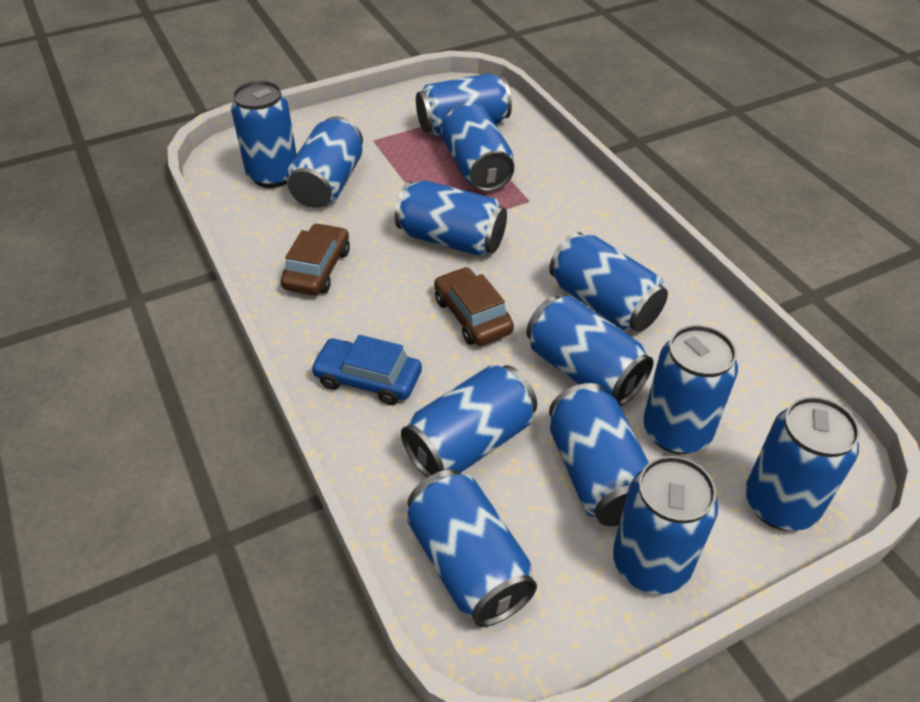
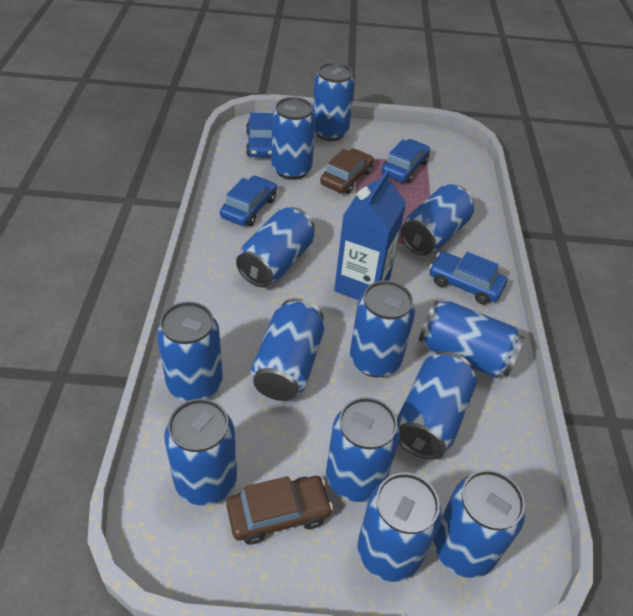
blue car: [311,335,422,405] = 1 -> [220,176,277,226] [246,113,273,157] [381,139,430,183] [429,252,507,304] = 4
blue carton: none = 0 -> [334,169,406,300] = 1

